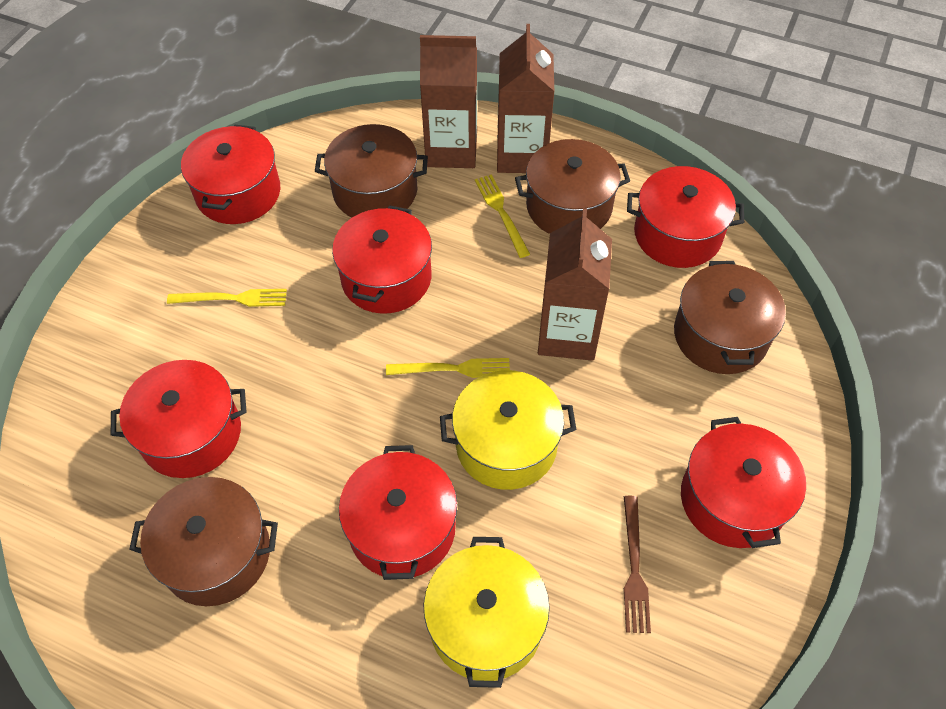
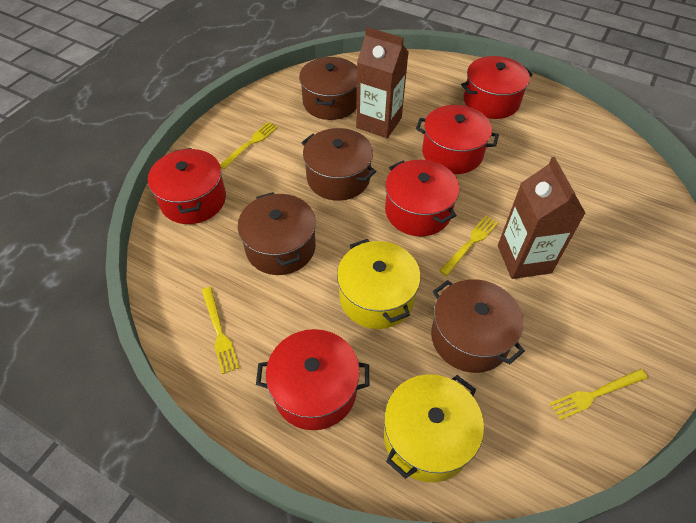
brown carton: [420,35,477,168] [497,24,554,173] [538,208,612,361] = 3 -> [356,27,409,138] [498,157,586,279] = 2
brown fork: [624,496,651,633] = 1 -> none = 0
red pot: [111,360,247,478] [181,125,280,224] [332,205,432,314] [339,445,457,580] [627,166,744,268] [681,417,806,548] = 6 -> [148,148,226,224] [256,329,369,430] [385,160,459,236] [416,105,499,174] [461,56,533,119] = 5
yellow fork: [167,289,287,307] [386,358,510,378] [475,174,530,258] = 3 -> [202,287,239,374] [220,122,278,170] [440,216,498,276] [550,369,648,420] = 4

